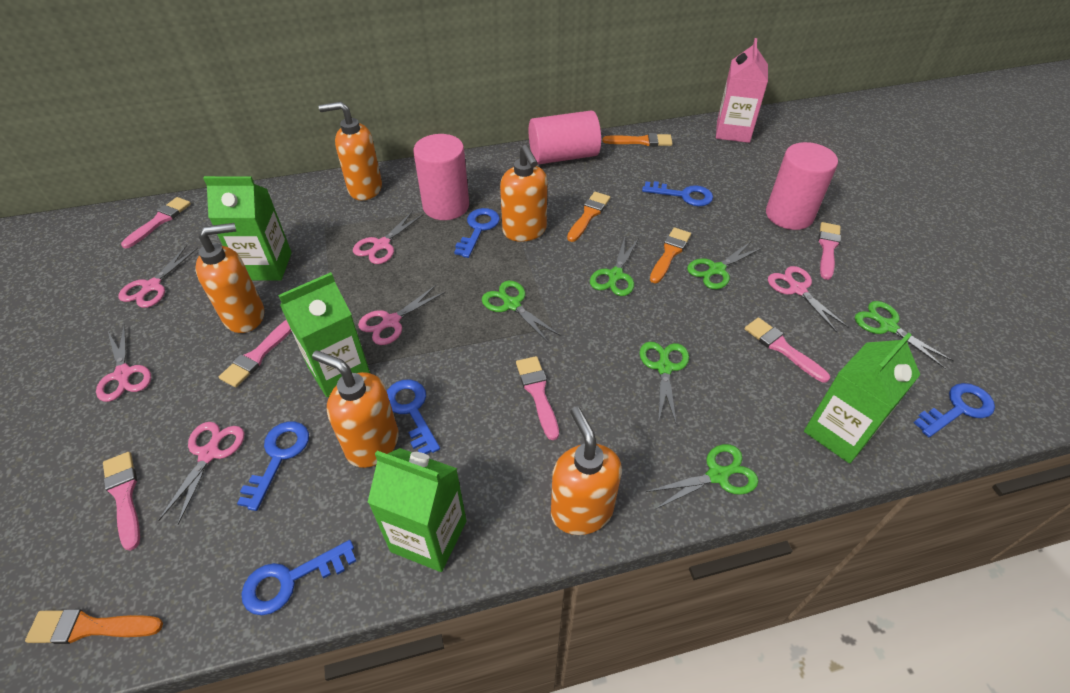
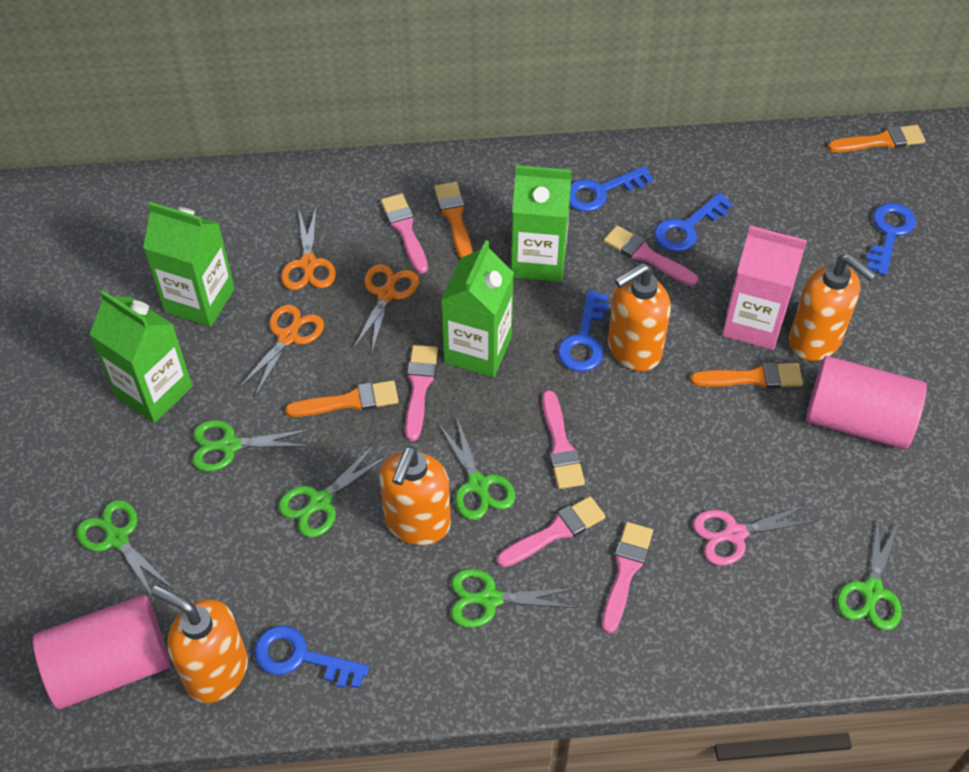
blue key: [237,421,309,511] [241,540,356,615] [387,380,440,454] [454,208,500,258] [642,181,713,206] [914,383,995,437] = 6 -> [254,626,369,689] [558,290,609,372] [569,166,653,212] [654,193,733,252] [866,203,916,275] = 5
orange scissors: none = 0 -> [238,304,324,397] [281,208,336,290] [353,264,419,355] = 3
orange soap dispenser: [196,223,264,333] [312,350,399,468] [319,102,382,200] [500,145,547,242] [551,406,622,535] = 5 -> [151,585,248,703] [379,446,451,545] [608,263,671,371] [789,254,877,361] = 4
pink cylinder: [413,134,469,220] [529,110,601,164] [766,142,838,230] = 3 -> [33,595,170,709] [806,356,927,449] = 2
pink scissors: [96,324,151,402] [119,245,198,308] [158,422,244,525] [353,211,423,264] [358,285,446,345] [768,266,848,332] = 6 -> [693,504,817,566] = 1

